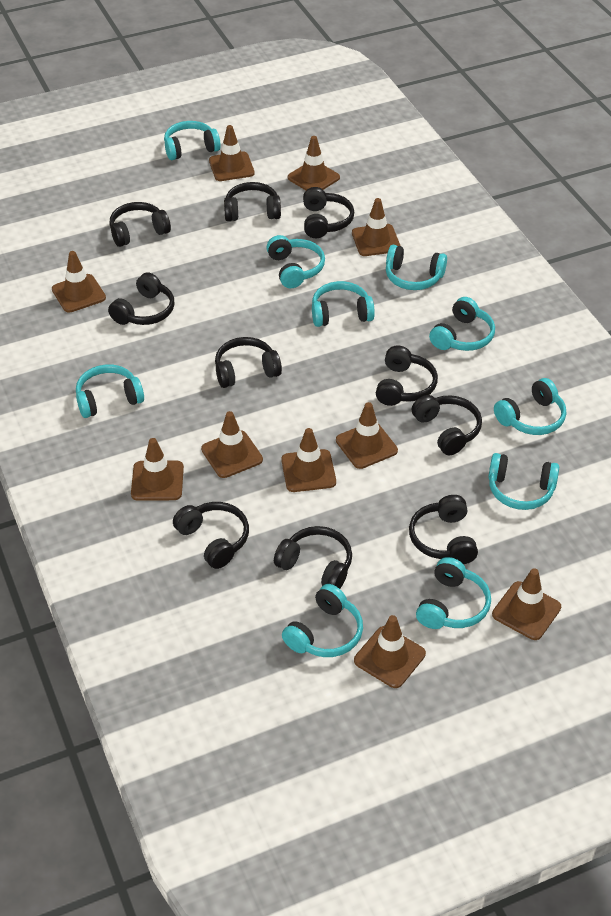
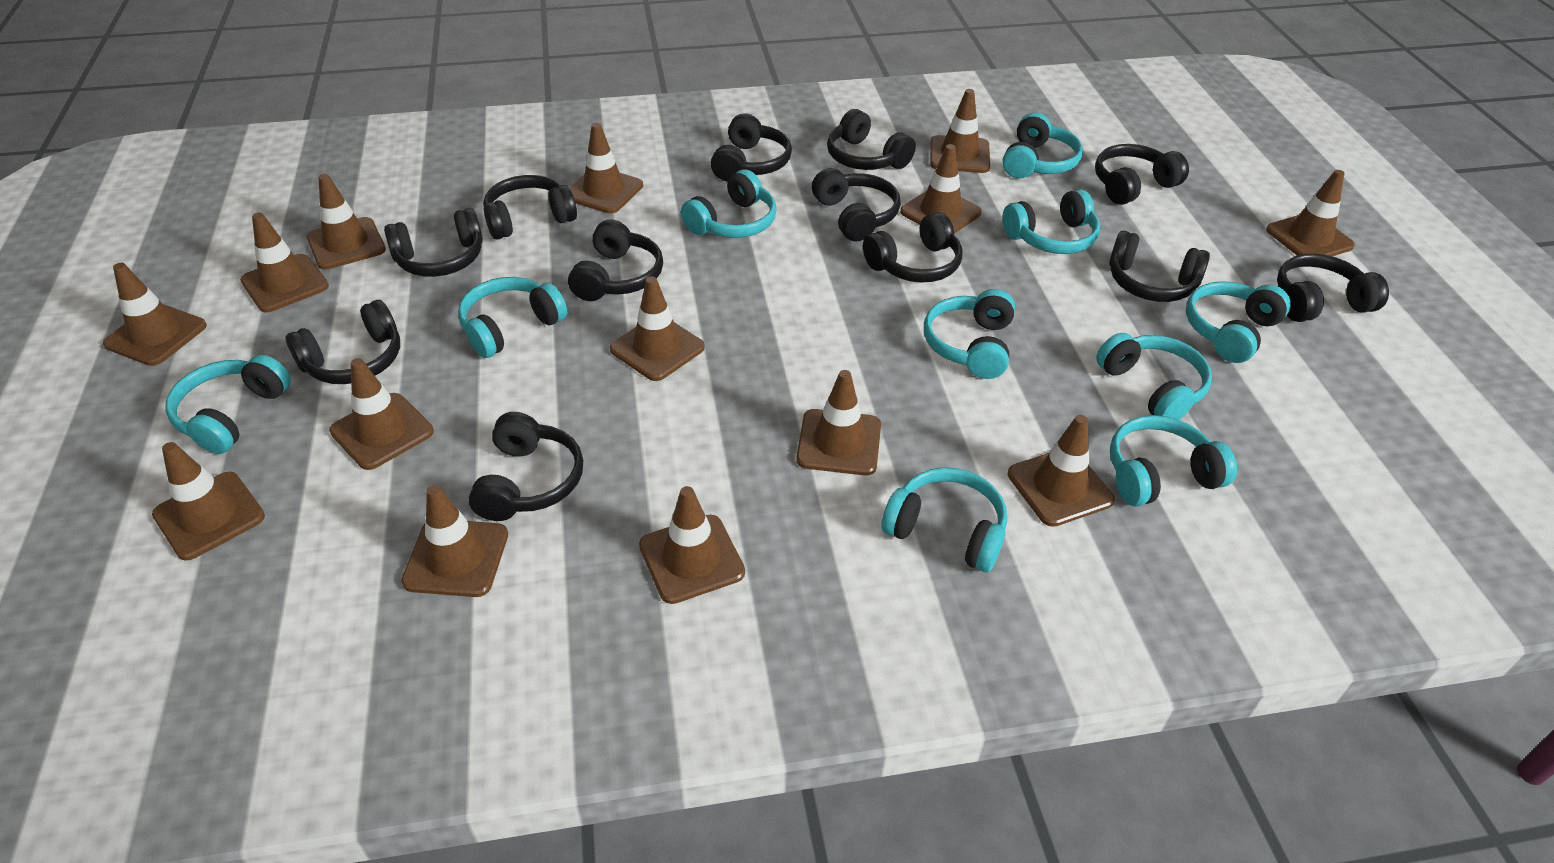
black headphones: [108,272,174,325] [109,202,171,247] [173,502,249,569] [215,337,282,388] [224,182,281,221] [274,526,352,589] [303,187,354,238] [376,345,438,406] [409,495,478,564] [412,395,482,455] = 10 -> [285,300,400,384] [384,208,482,277] [469,412,583,521] [483,175,577,240] [568,220,663,301] [711,113,792,181] [812,168,901,241] [827,109,916,170] [863,212,962,283] [1095,144,1189,205] [1109,231,1210,302] [1277,253,1389,322] = 12
brown traffic cone: [52,251,106,313] [131,438,184,501] [201,411,263,478] [209,125,255,181] [281,428,336,492] [288,136,340,190] [336,402,398,469] [352,198,401,256] [354,615,426,688] [492,568,561,640] = 10 -> [103,263,207,366] [152,442,265,561] [240,212,329,312] [307,174,386,270] [329,358,434,470] [401,485,508,597] [570,123,643,214] [610,276,705,381] [639,486,745,604] [796,370,881,475] [900,144,982,233] [930,89,990,173] [1008,415,1115,527] [1266,170,1355,256] = 14

